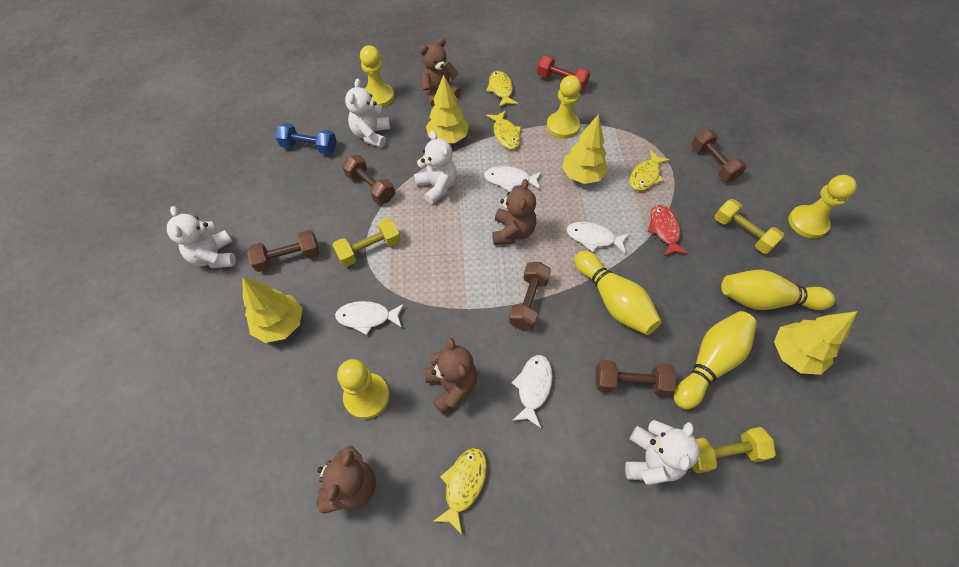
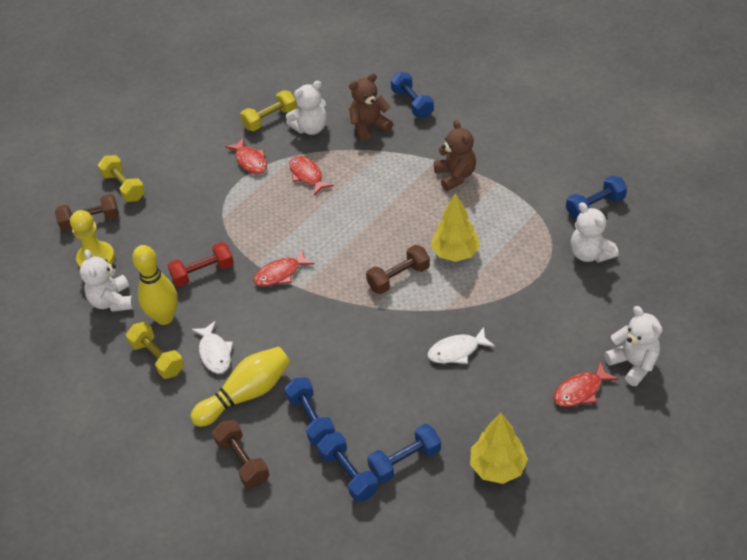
blue dumbbell: [275,123,337,155] = 1 -> [285,377,335,445] [318,432,378,502] [367,424,441,483] [391,72,434,118] [566,175,627,219] = 5
brown dumbbell: [247,230,319,272] [342,155,395,204] [509,262,551,330] [595,360,676,396] [691,129,747,182] = 5 -> [55,194,119,231] [212,419,269,488] [366,245,430,294] = 3
brown teddy bear: [317,445,376,514] [419,38,461,107] [425,337,477,414] [492,179,536,245] = 4 -> [349,73,393,142] [434,120,476,191] = 2
red fish: [648,205,689,256] = 1 -> [225,137,267,174] [253,249,315,287] [290,156,334,196] [554,361,618,407] = 4
white fish: [335,301,404,335] [484,166,542,192] [512,355,553,428] [566,222,629,254] = 4 -> [192,321,233,374] [428,327,495,364] = 2
yellow bowling pin: [575,251,661,335] [674,311,757,409] [721,270,835,310] = 3 -> [132,245,178,325] [190,347,290,427] = 2
yellow fish: [432,448,487,534] [486,71,518,107] [486,110,521,149] [630,150,670,191] = 4 -> none = 0
yellow pawn: [337,359,390,419] [360,45,394,107] [547,75,581,139] [788,175,857,238] = 4 -> [70,210,115,267] = 1
yellow tree: [242,277,302,343] [426,74,469,143] [562,114,608,184] [774,311,857,375] = 4 -> [431,193,480,262] [470,413,528,484] = 2

